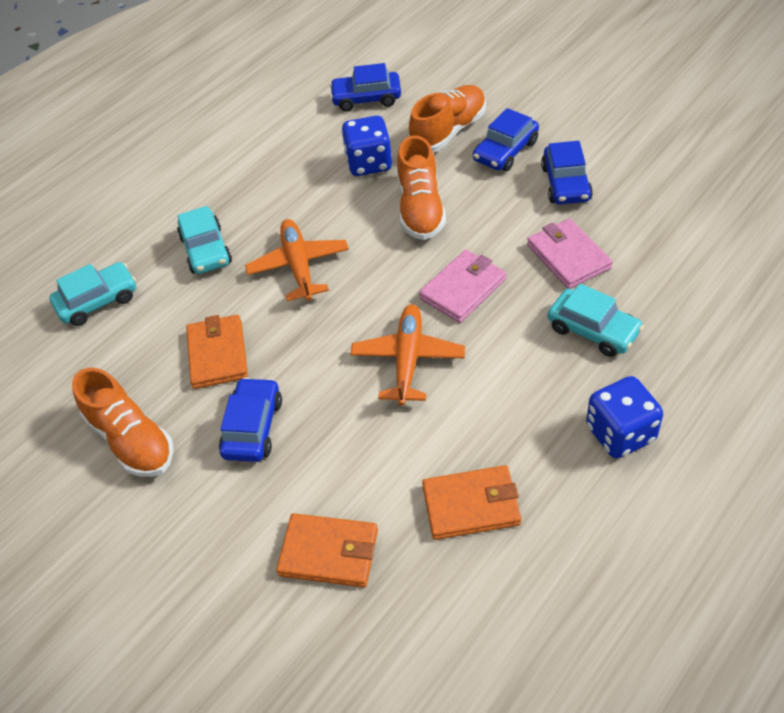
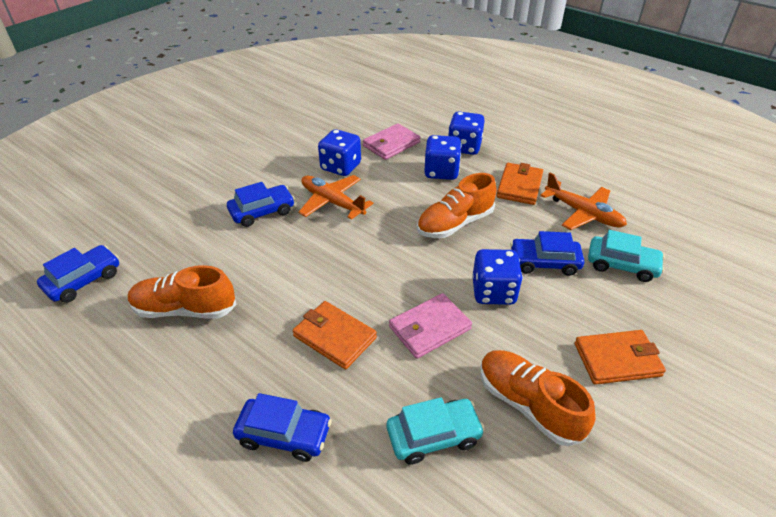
blue dice: [341,116,392,176] [586,376,663,459] = 2 -> [318,129,361,176] [424,135,462,180] [448,112,485,155] [472,249,523,305] = 4
turquoise car: [49,262,136,326] [177,206,232,274] [548,283,644,357] = 3 -> [387,397,485,465] [588,230,665,282] = 2

